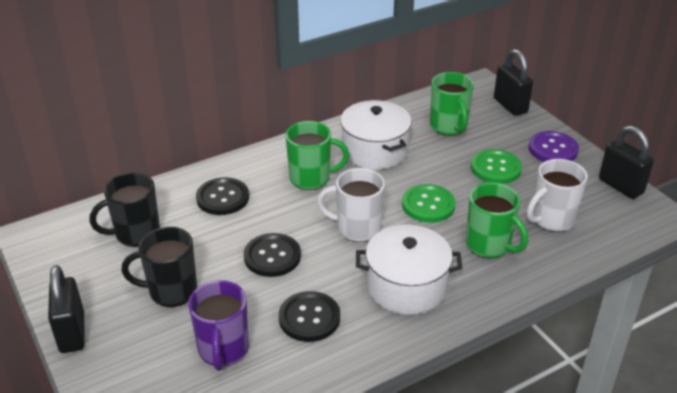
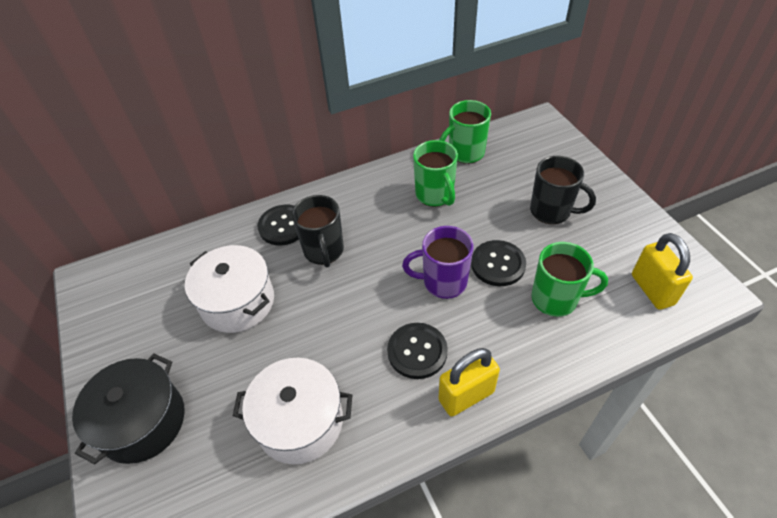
black padlock: [48,265,85,353] [494,49,533,116] [599,126,654,199] = 3 -> none = 0
black pot: none = 0 -> [72,353,185,464] = 1
green button: [402,184,456,223] [471,149,522,184] = 2 -> none = 0
purple button: [529,131,579,162] = 1 -> none = 0
white mug: [317,168,385,242] [527,159,588,232] = 2 -> none = 0
yellow padlock: none = 0 -> [438,348,500,417] [632,233,693,310] = 2

